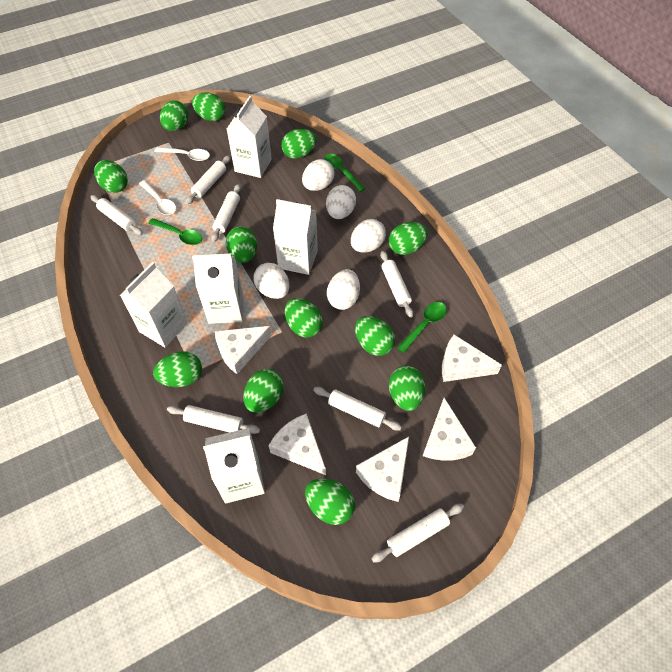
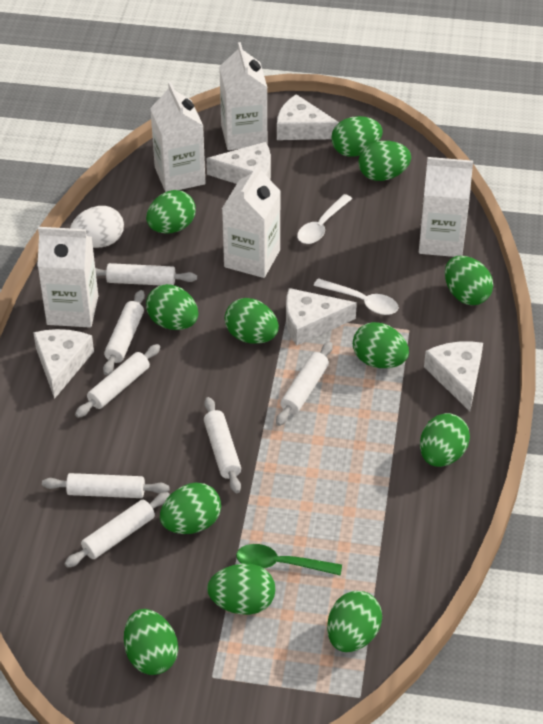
green spoon: [148,218,202,245] [324,154,366,192] [397,302,446,353] = 3 -> [236,544,342,576] = 1
white egg: [253,263,289,299] [302,159,335,191] [326,185,356,219] [327,269,360,310] [351,219,386,253] = 5 -> [70,206,124,248] = 1

